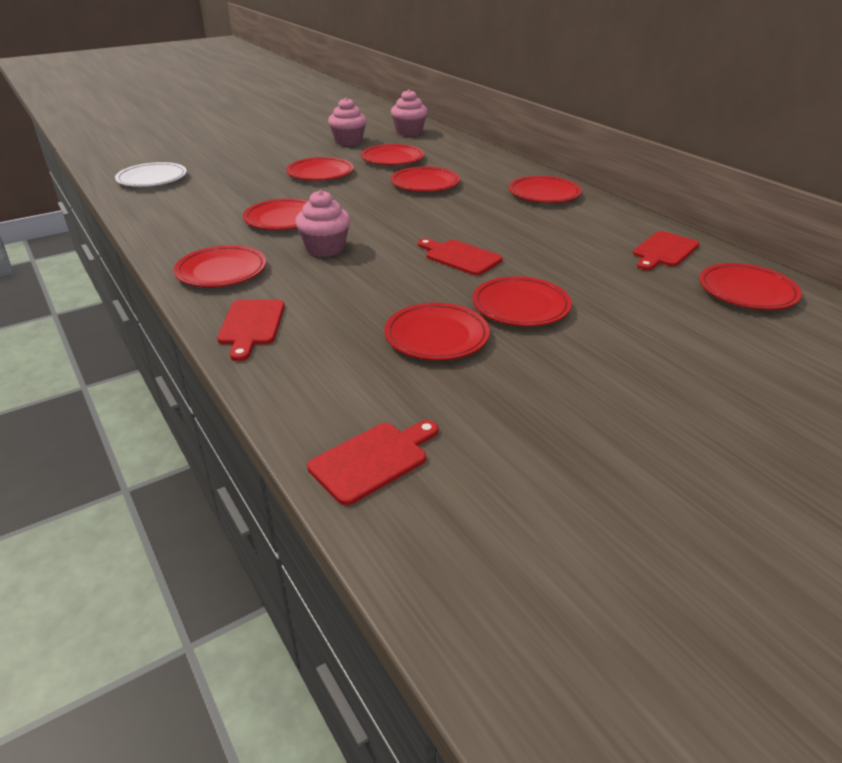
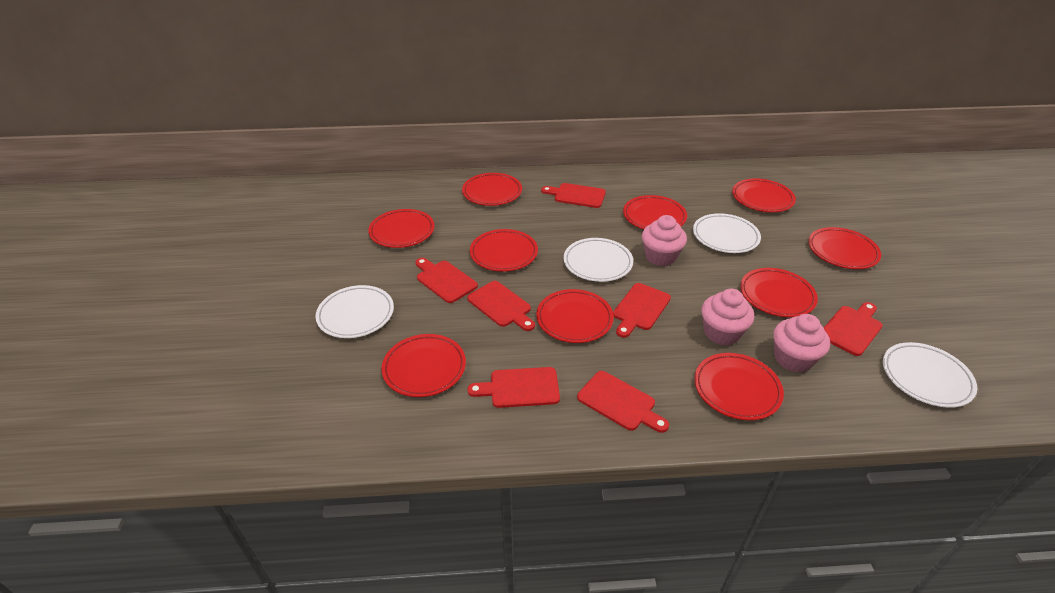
red cutting board: [217,300,285,361] [307,420,438,505] [418,238,502,275] [633,231,699,270] = 4 -> [416,258,478,303] [467,281,535,331] [468,367,560,408] [541,183,606,208] [577,371,669,433] [613,283,671,338] [824,302,883,356] = 7
red plate: [174,245,266,287] [243,198,308,230] [286,157,354,181] [361,144,424,165] [384,303,490,360] [391,167,460,192] [473,276,572,326] [509,176,581,203] [699,263,802,310] = 9 -> [368,209,435,248] [381,334,466,397] [462,173,522,206] [470,229,538,272] [536,289,614,343] [623,195,687,229] [694,353,784,420] [732,178,796,212] [740,268,818,317] [808,227,881,269] = 10
white plate: [115,162,187,187] = 1 -> [316,285,394,338] [564,238,633,282] [693,213,761,253] [883,342,977,408] = 4

